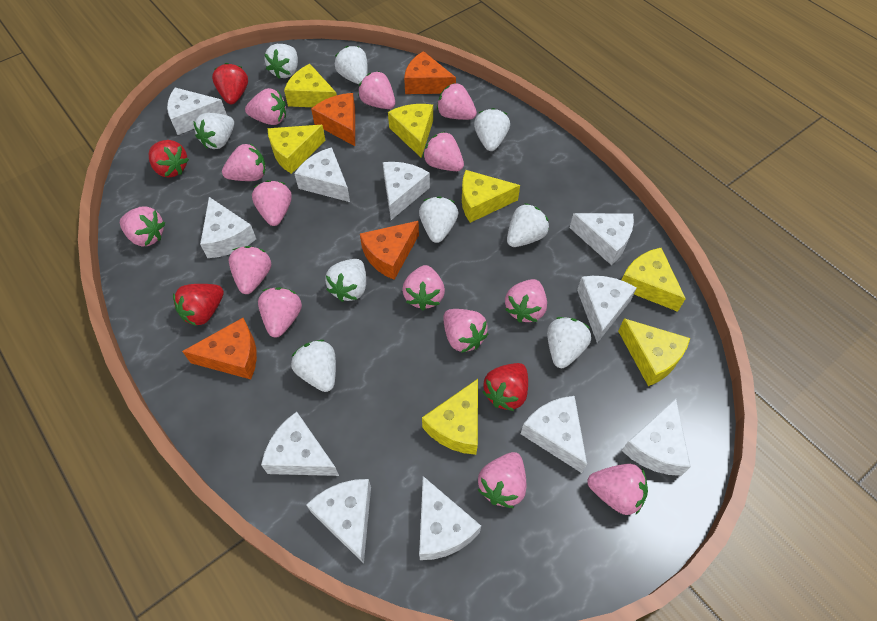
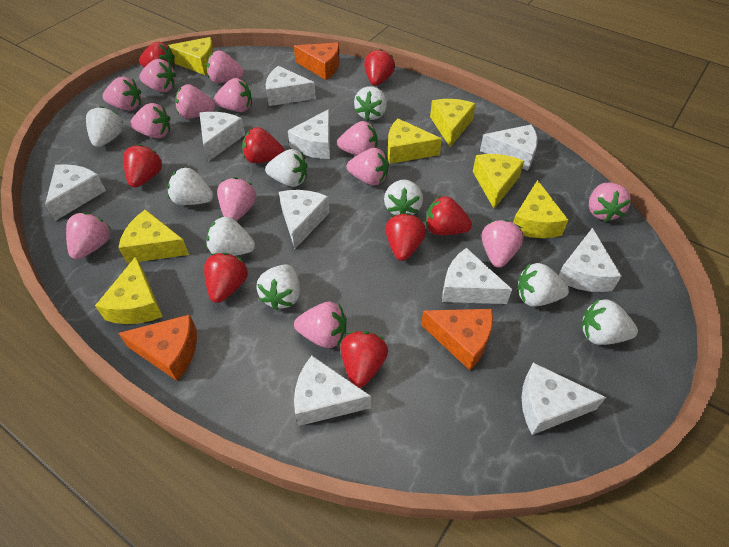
orange cheese: [182,318,257,379] [311,93,355,146] [360,221,419,280] [404,51,456,94] = 4 -> [118,314,197,381] [294,42,340,80] [421,309,493,370] = 3
pink strawberry: [120,207,165,246] [222,143,266,181] [229,246,271,294] [245,88,286,125] [252,180,292,226] [258,287,302,337] [358,71,395,109] [402,265,445,310] [423,131,464,171] [437,83,477,120] [443,309,488,353] [477,452,526,508] [505,279,547,323] [588,464,648,515] = 14 -> [66,213,111,259] [103,76,141,111] [130,103,170,138] [139,59,176,92] [175,84,216,119] [207,50,244,83] [214,78,252,112] [217,177,256,221] [294,302,347,348] [337,121,378,155] [347,148,389,185] [482,220,524,268] [589,183,631,222] = 13
red strawberry: [149,140,189,178] [173,284,224,326] [212,63,248,104] [483,363,528,411] = 4 -> [123,144,163,187] [139,42,175,69] [204,253,248,303] [242,127,285,163] [341,331,388,388] [364,49,395,86] [385,213,426,261] [426,196,472,235] = 8
white cheese: [167,87,227,135] [200,197,256,258] [261,412,339,476] [294,147,350,202] [306,479,371,563] [383,162,430,220] [419,476,481,560] [521,396,587,473] [570,213,634,265] [577,276,637,343] [622,398,691,476] = 11 -> [45,164,106,221] [199,112,245,162] [266,66,316,106] [279,190,330,249] [288,109,330,159] [294,356,371,426] [442,248,512,304] [480,124,538,171] [522,363,606,435] [559,228,621,292] = 10

